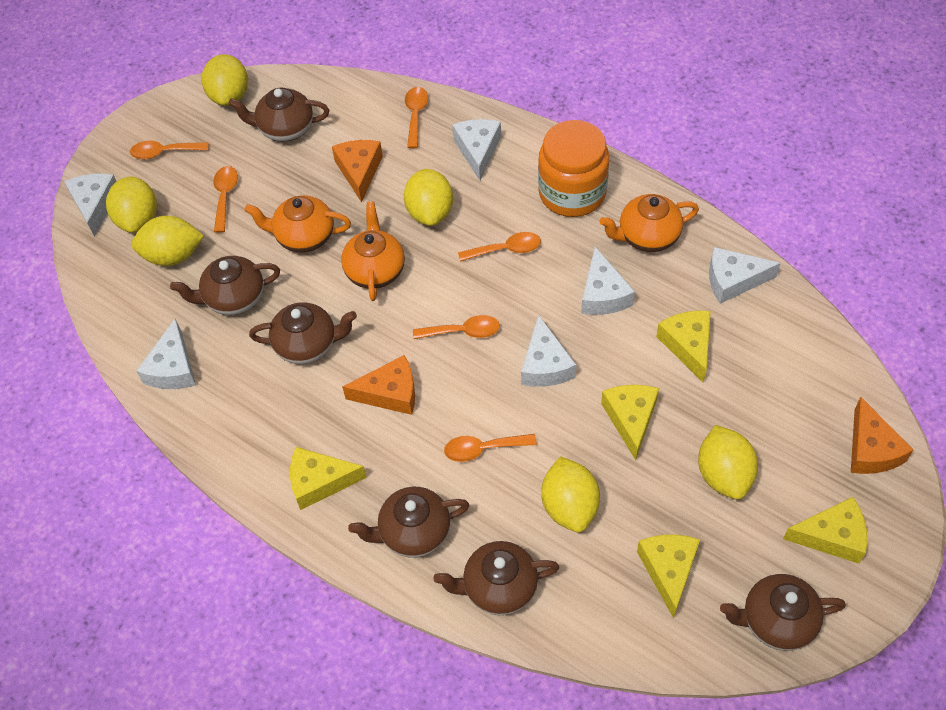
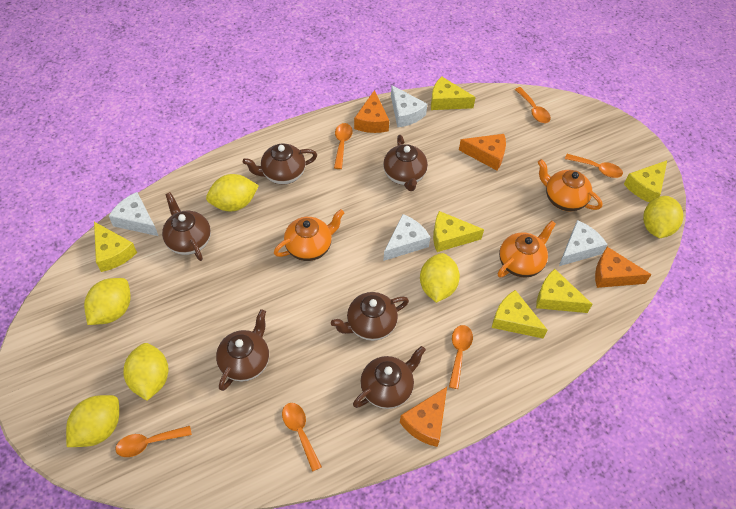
orange cheese: [332,140,383,202] [342,355,415,415] [851,397,913,474] = 3 -> [354,90,389,133] [400,387,447,447] [459,134,506,170] [595,247,652,288] = 4
orange jar: [538,120,609,217] = 1 -> none = 0
white cheese: [64,173,117,237] [136,318,196,389] [452,119,501,181] [521,315,576,387] [581,247,635,315] [709,247,781,304] = 6 -> [109,192,158,236] [383,214,430,261] [391,85,427,127] [559,220,607,266] = 4
yellow cheese: [290,447,367,510] [601,385,659,460] [637,535,700,619] [656,311,711,383] [783,497,867,564] = 5 -> [94,222,137,272] [431,76,476,110] [433,211,484,252] [491,290,548,339] [536,269,592,313] [624,160,667,203] = 6

